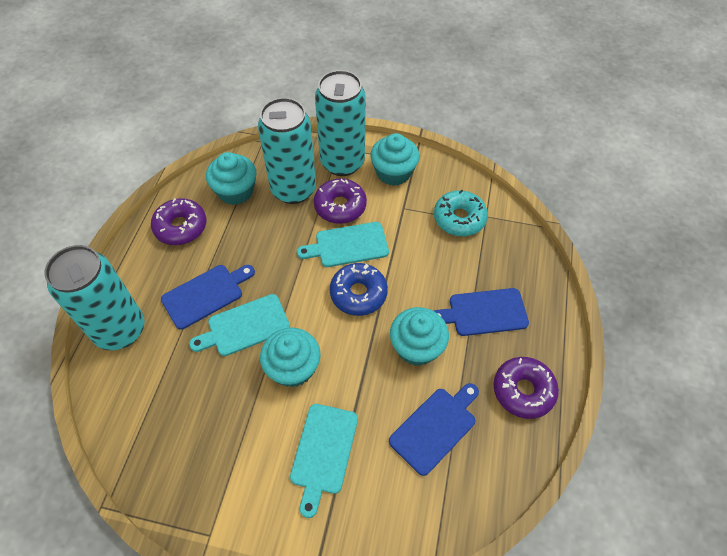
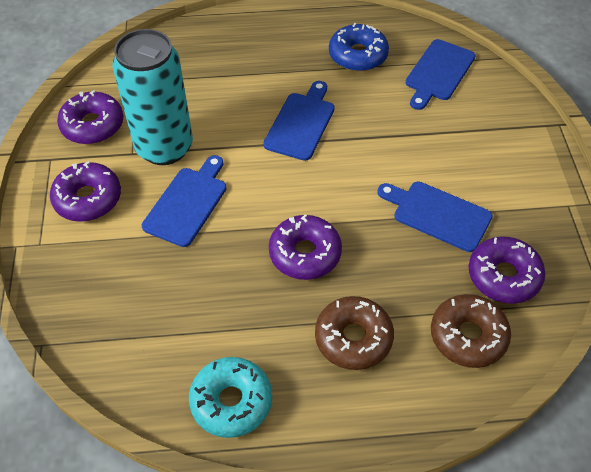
blue cutting board: [161,265,255,330] [389,383,479,476] [434,288,529,336] = 3 -> [142,155,227,247] [263,81,335,161] [377,182,492,252] [406,39,476,110] = 4
brown donut: none = 0 -> [315,296,394,370] [431,294,511,368] = 2
purple donut: [151,198,206,245] [314,179,367,224] [493,357,559,419] = 3 -> [50,161,121,222] [57,90,124,144] [269,214,342,280] [469,236,546,304] = 4
turquoise can: [44,245,145,350] [258,98,316,204] [315,70,366,176] = 3 -> [113,29,193,165] = 1
turquoise cupcake: [206,152,256,205] [260,327,321,387] [370,133,419,186] [390,307,449,366] = 4 -> none = 0
turquoise cutting board: [189,294,290,356] [290,404,358,518] [297,222,389,267] = 3 -> none = 0

